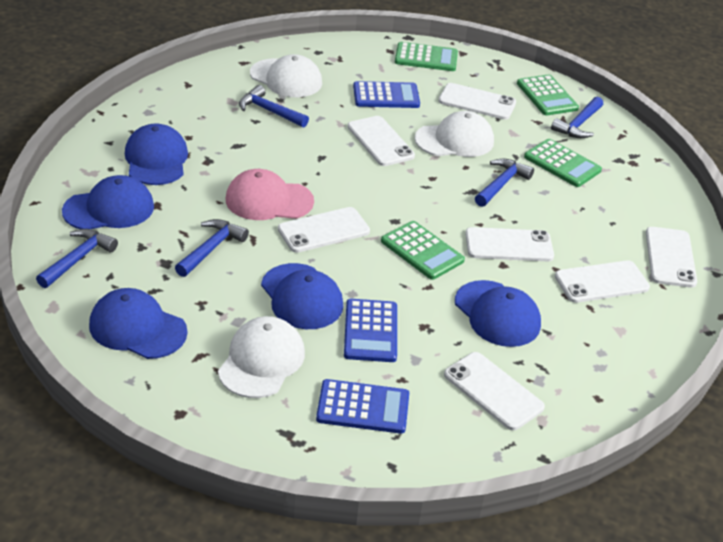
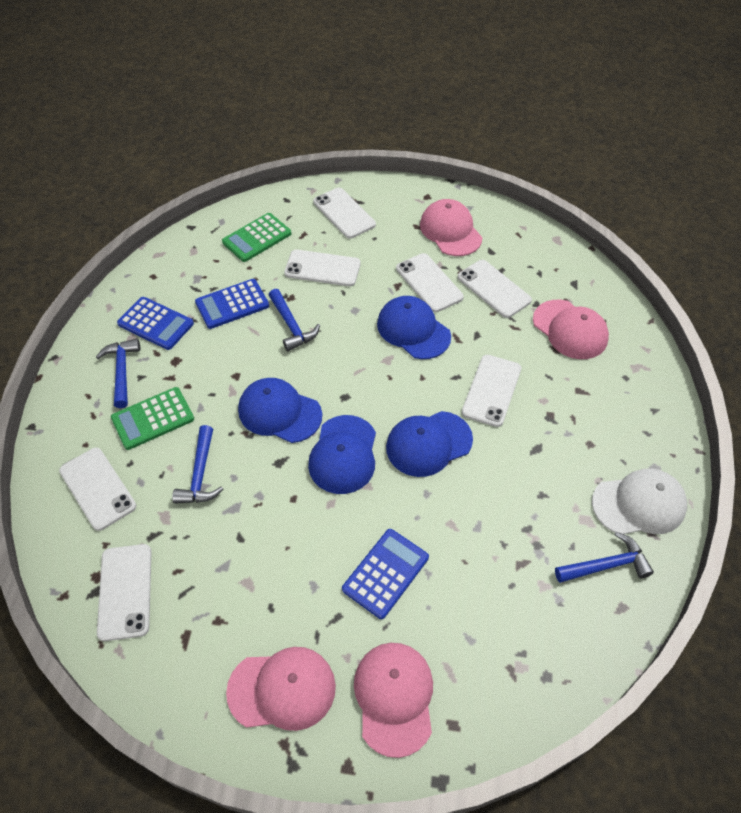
blue cap: [62,175,154,229] [89,288,188,359] [125,123,188,185] [261,263,343,329] [455,280,541,347] = 5 -> [238,378,322,443] [308,415,376,494] [377,296,451,359] [386,411,473,477] = 4
blue hammer: [36,229,118,288] [175,219,249,277] [239,85,309,128] [475,158,534,207] [551,97,603,138] = 5 -> [96,339,140,408] [172,425,223,504] [268,289,320,351] [555,532,654,583] = 4
green calculator: [381,221,465,280] [395,42,458,71] [517,74,579,116] [524,139,602,187] = 4 -> [111,387,194,450] [222,213,291,262] = 2
pink cap: [226,169,314,220] = 1 -> [226,647,336,731] [354,643,433,758] [420,199,483,256] [533,300,609,359] = 4
white cap: [218,316,305,398] [250,54,322,97] [414,111,494,157] = 3 -> [592,468,687,534] = 1

